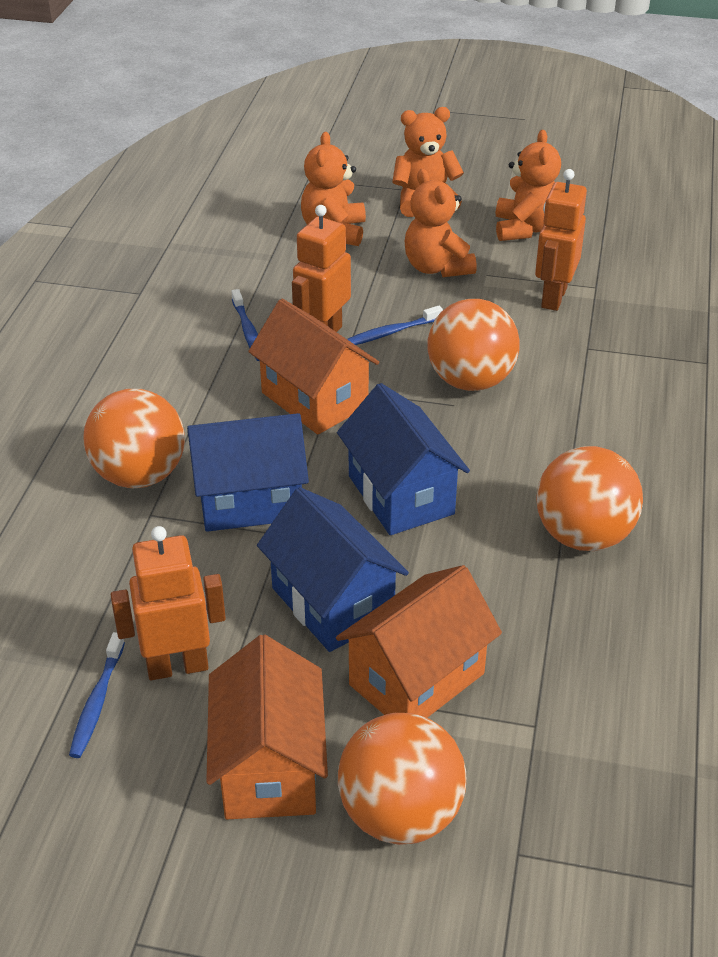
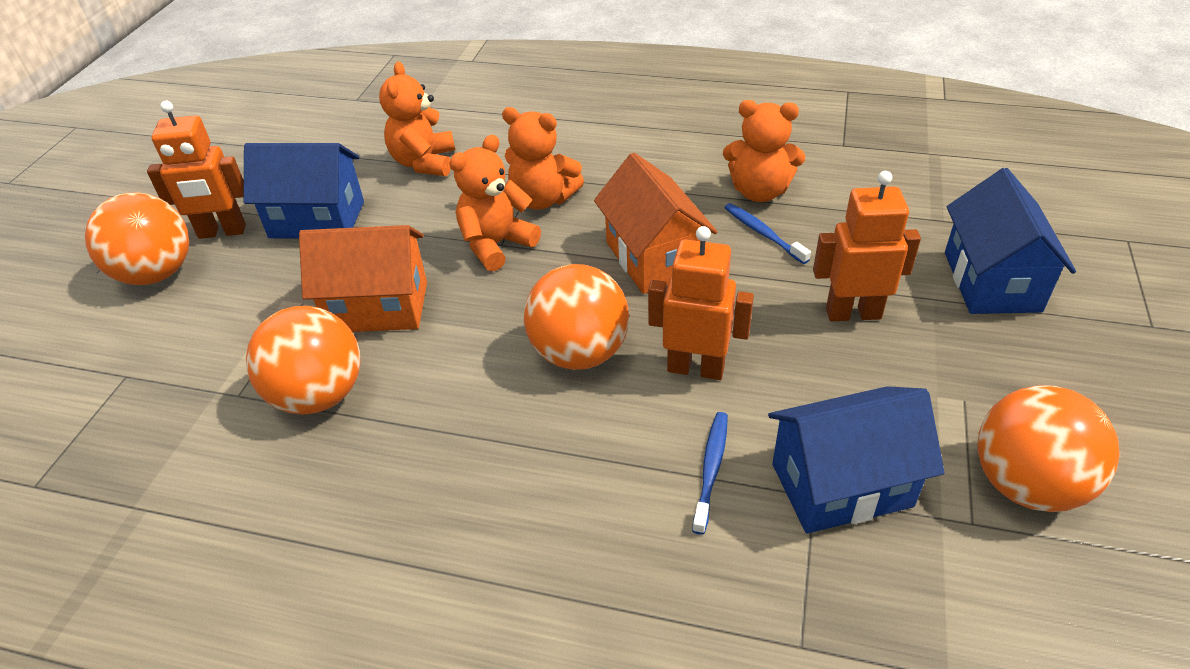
blue toothbrush: [69,632,125,758] [232,289,260,361] [347,306,443,345] = 3 -> [692,412,728,535] [724,203,811,264] = 2
orange house: [206,635,328,819] [248,299,379,434] [336,565,502,718] = 3 -> [299,225,427,332] [594,153,717,294] = 2

